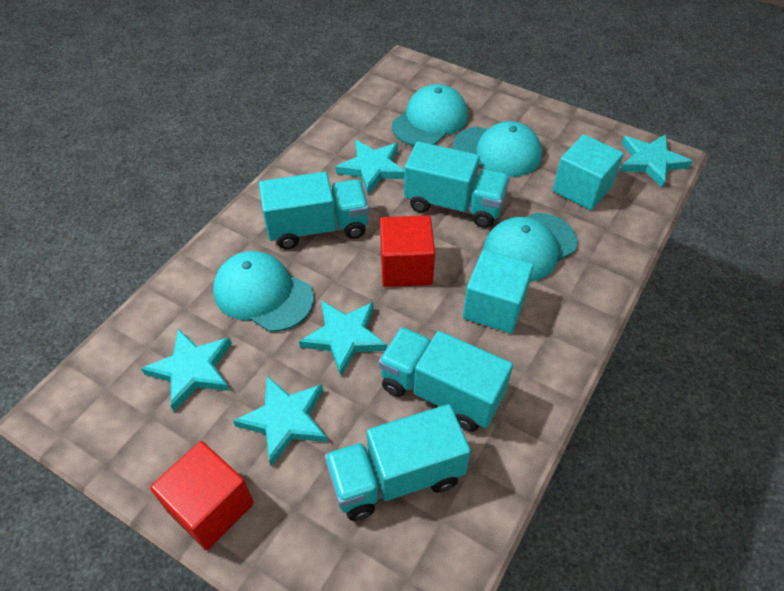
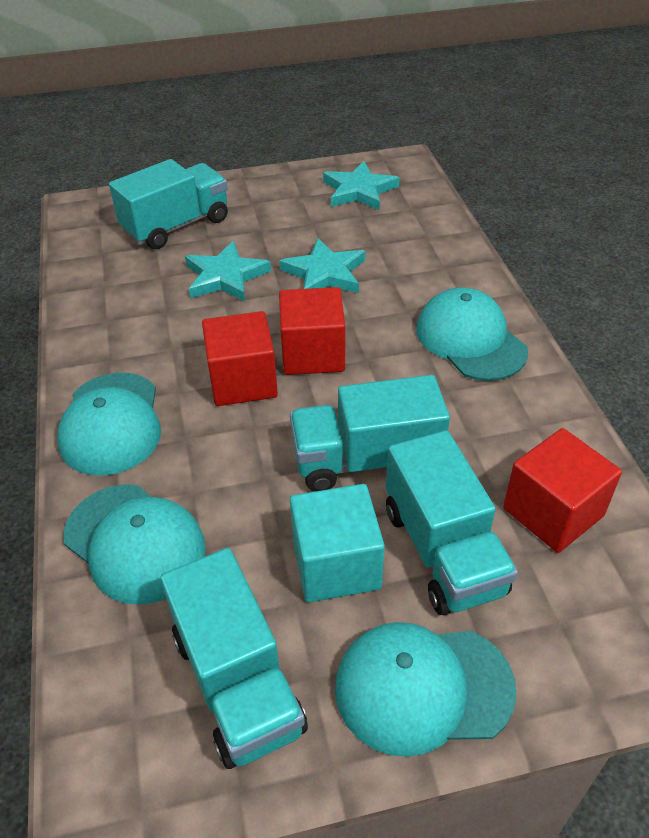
red cube: [150,441,254,550] [380,215,435,287] = 2 -> [202,311,278,406] [279,287,345,375] [503,428,622,553] = 3
turquoise cube: [463,250,534,334] [553,135,624,210] = 2 -> [290,484,385,602] = 1
turquoise star: [141,329,232,411] [233,376,327,466] [299,301,387,376] [335,140,404,194] [620,134,692,188] = 5 -> [185,241,271,302] [279,238,365,293] [323,161,400,210] = 3

